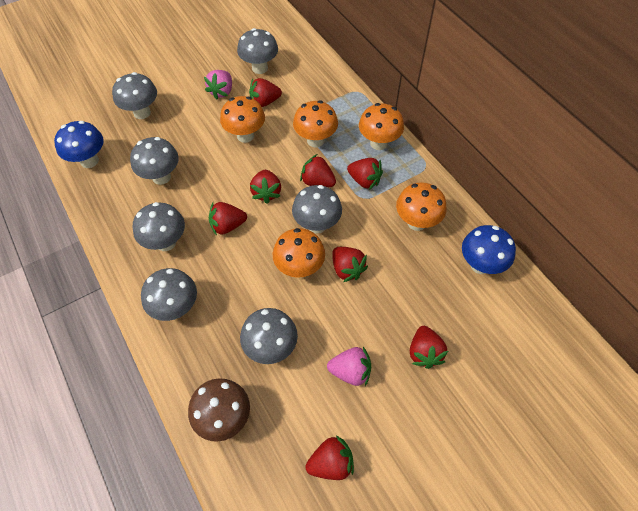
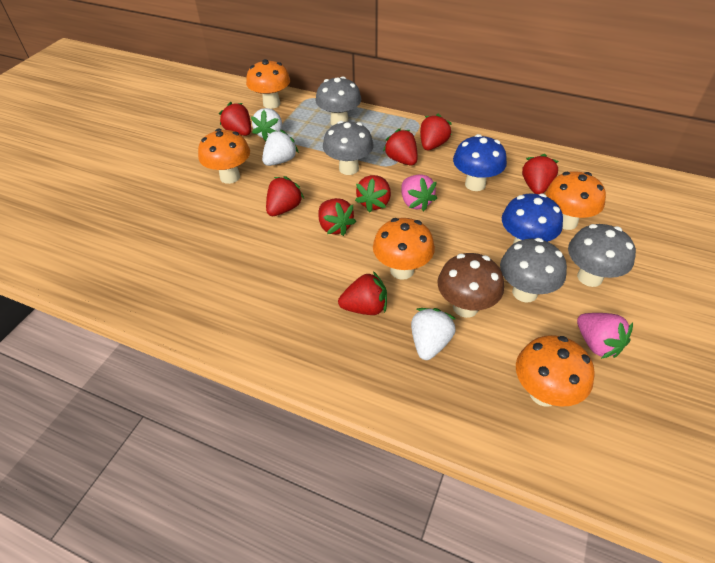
grey mushroom: [112,72,157,119] [130,137,179,185] [132,202,185,251] [141,268,197,321] [237,28,278,74] [240,308,298,364] [292,185,342,234] = 7 -> [315,76,361,126] [323,121,373,175] [500,238,567,303] [568,224,636,287] = 4
white strawberry: none = 0 -> [251,108,282,141] [262,130,299,166] [411,308,456,360] = 3

